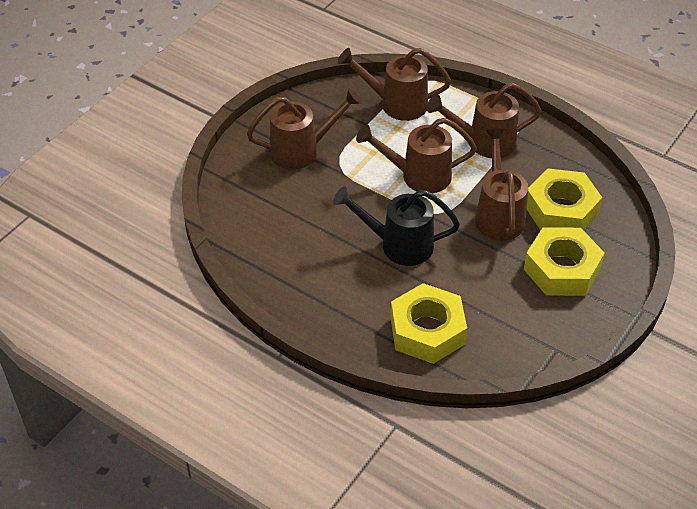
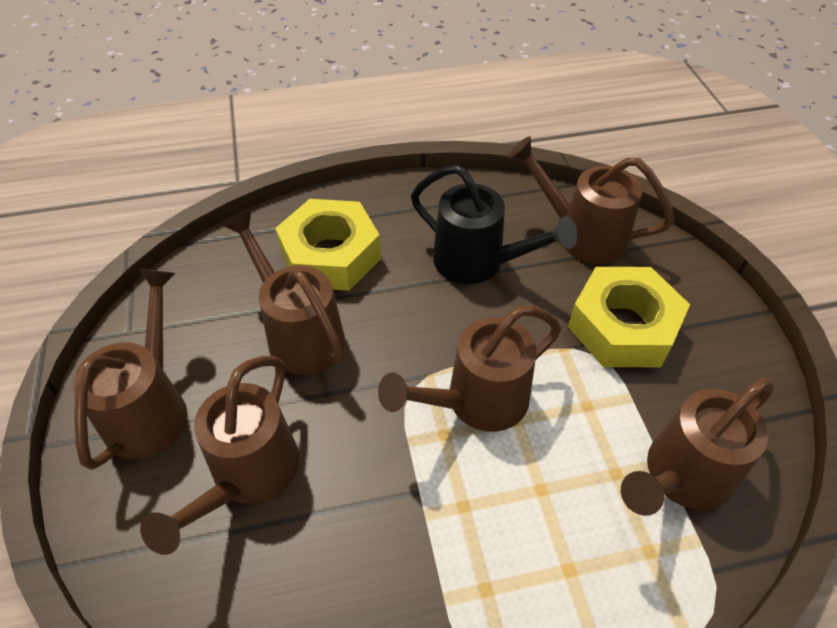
brown watering can: [247,88,362,169] [338,48,451,121] [356,118,477,193] [427,83,541,158] [475,129,528,241] = 5 -> [72,269,187,470] [140,356,300,555] [222,210,345,375] [378,306,561,432] [508,136,674,264] [621,378,774,516] = 6
yellow nut: [390,283,467,364] [524,228,605,296] [527,168,603,231] = 3 -> [275,199,381,291] [568,267,690,367] = 2

